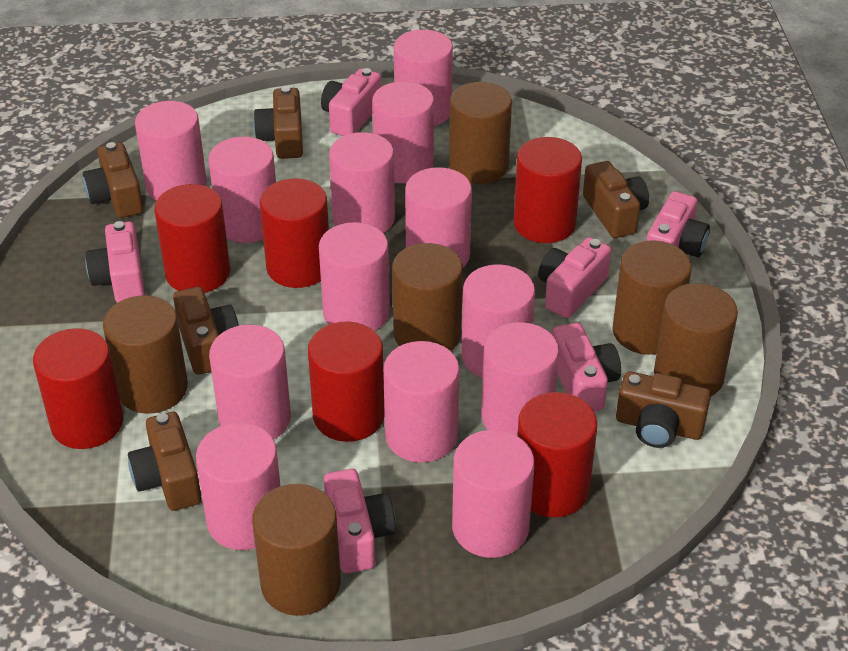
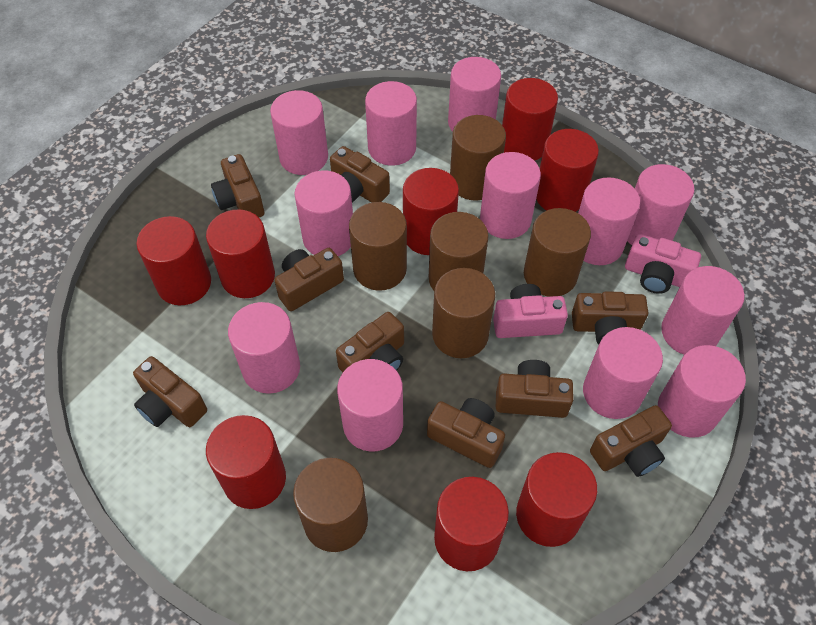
brown camera: [83,142,143,218] [128,412,201,511] [173,287,239,375] [253,86,303,159] [583,161,649,238] [616,371,711,448] = 6 -> [133,356,207,427] [211,154,264,217] [274,248,344,311] [330,146,390,203] [336,312,404,372] [427,398,505,468] [496,360,574,418] [572,291,648,344] [590,405,672,477] = 9
pink camera: [85,221,145,303] [321,68,381,136] [324,469,396,573] [538,237,611,318] [552,323,621,411] [646,191,710,257] = 6 -> [493,284,568,338] [625,234,701,294] = 2
pink cylinder: [135,101,207,201] [196,423,280,550] [208,137,276,243] [209,324,291,440] [319,222,390,331] [329,132,395,233] [372,81,434,183] [383,341,460,463] [394,29,453,126] [405,167,472,267] [452,430,535,558] [461,264,535,378] [481,322,559,436] = 13 -> [228,302,300,394] [270,90,328,175] [295,170,353,256] [337,359,403,451] [365,81,417,166] [448,57,501,132] [480,152,541,239] [578,177,640,265] [583,327,663,419] [627,164,694,245] [658,345,746,438] [661,266,745,355] = 12
red cylinder: [33,328,123,449] [154,184,230,293] [260,178,329,288] [308,321,385,442] [513,137,582,243] [517,392,597,517] = 6 -> [136,216,211,305] [206,209,275,298] [206,415,286,509] [403,168,459,255] [434,477,509,571] [502,78,558,161] [516,452,597,547] [536,129,599,212] = 8

